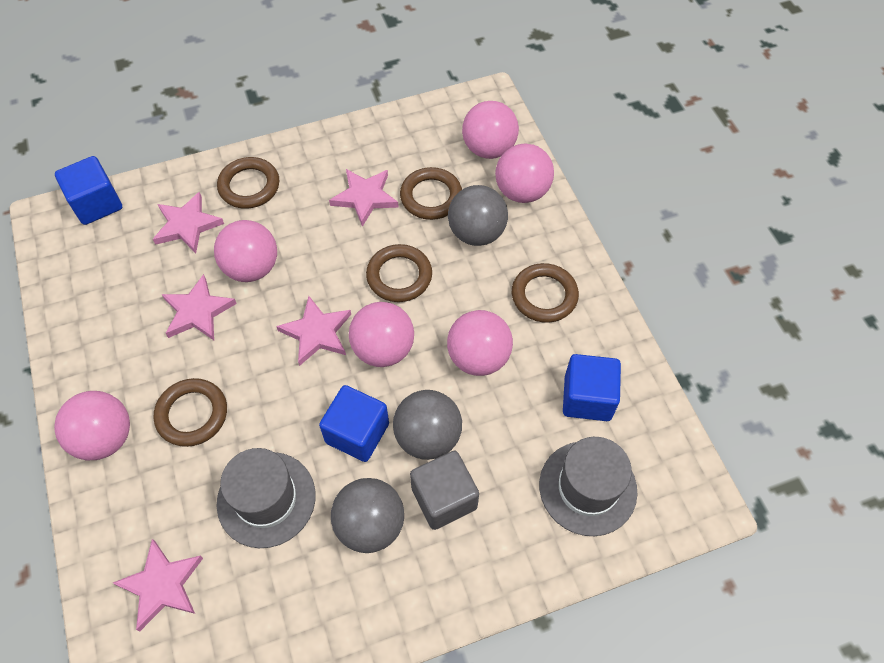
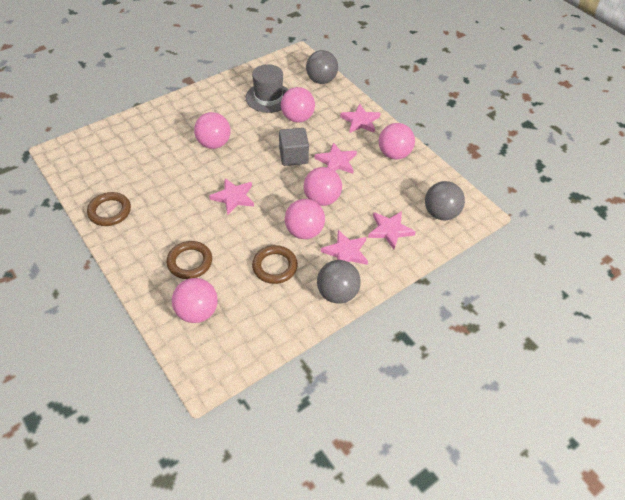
blue cube: [55,156,122,225] [319,385,389,462] [563,354,621,421] = 3 -> none = 0
brown ring: [153,378,227,447] [217,157,279,209] [366,244,432,302] [400,167,462,220] [512,263,579,323] = 5 -> [87,192,131,226] [167,241,212,279] [252,245,298,284] = 3
grey hat: [217,448,316,548] [539,437,637,536] = 2 -> [246,64,288,113] = 1

